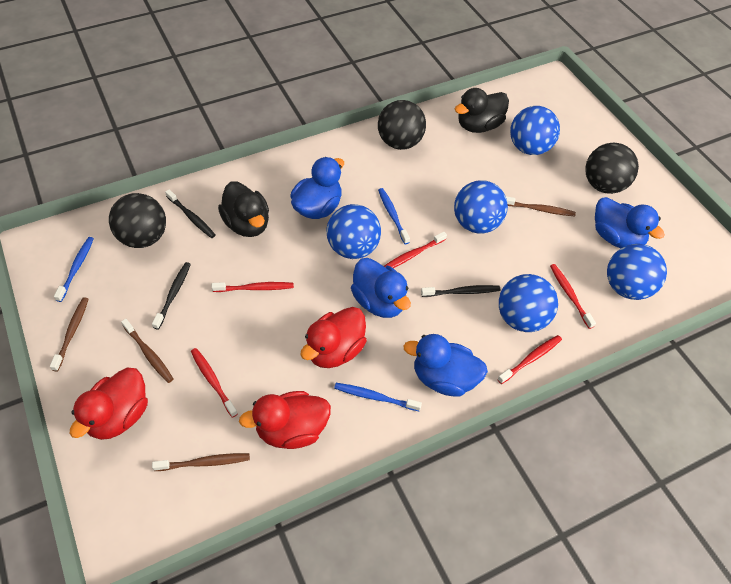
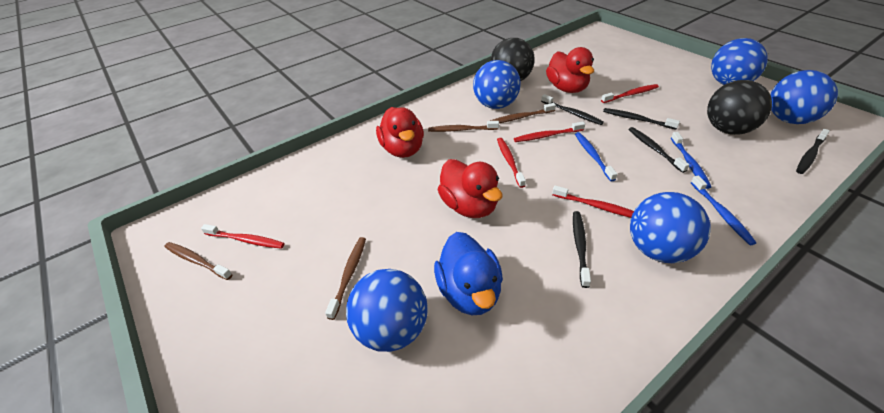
black ball: [109,193,166,248] [378,100,426,150] [585,143,639,194] = 3 -> [491,38,535,81] [707,80,772,135] = 2
black duck: [218,181,269,237] [455,88,509,133] = 2 -> none = 0
black toothbrush: [152,262,191,330] [165,189,216,238] [421,285,500,297] = 3 -> [541,94,604,125] [573,211,591,288] [603,108,680,130] [628,127,689,173] [796,129,830,174] = 5
blue duck: [290,157,344,219] [351,258,411,318] [403,334,488,397] [595,197,665,248] = 4 -> [434,232,503,315] = 1

